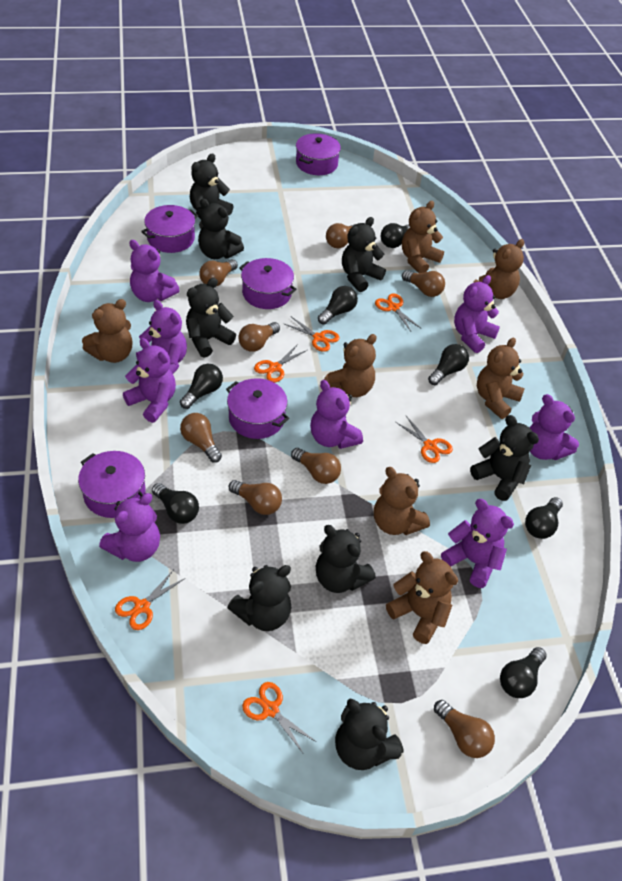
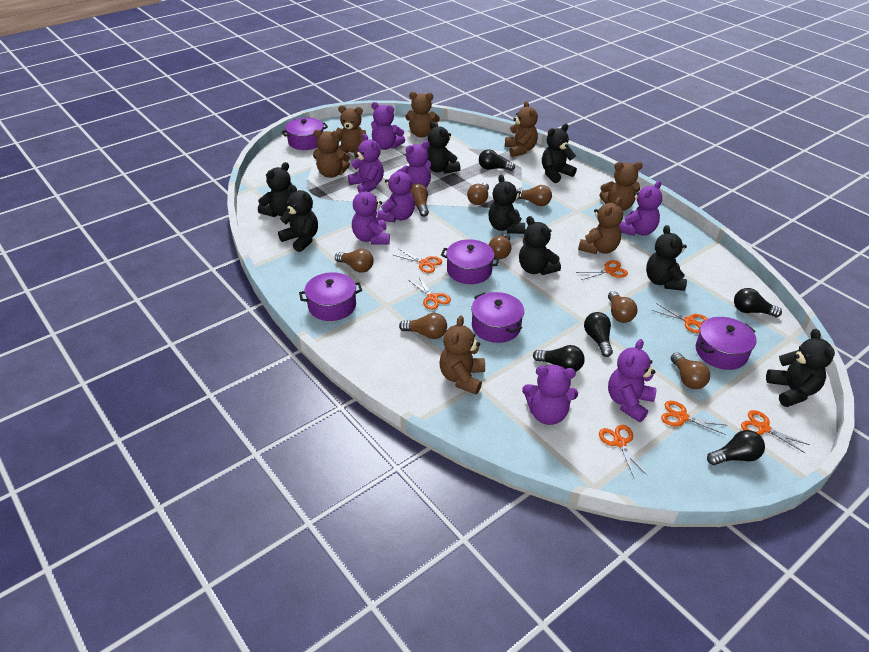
black light bulb: [152,483,199,524] [180,364,223,409] [318,286,358,325] [381,223,410,248] [428,344,469,385] [500,647,547,698] [525,497,563,539] = 7 -> [479,149,515,171] [533,345,585,371] [584,312,613,357] [707,430,765,465] [734,288,782,317] = 5
orange scissors: [115,569,185,630] [242,682,316,753] [254,344,307,383] [284,317,340,352] [375,294,420,331] [396,416,453,463] = 6 -> [393,249,442,273] [410,277,451,310] [576,260,628,280] [599,425,648,477] [652,303,708,334] [661,401,726,435] [741,410,810,454] = 7

